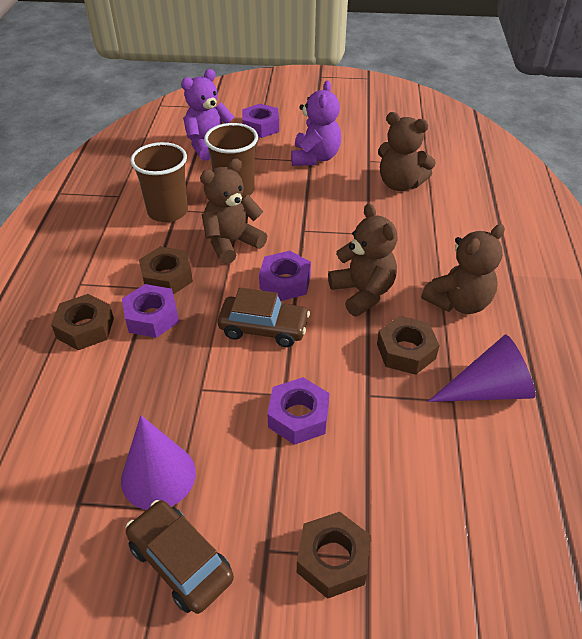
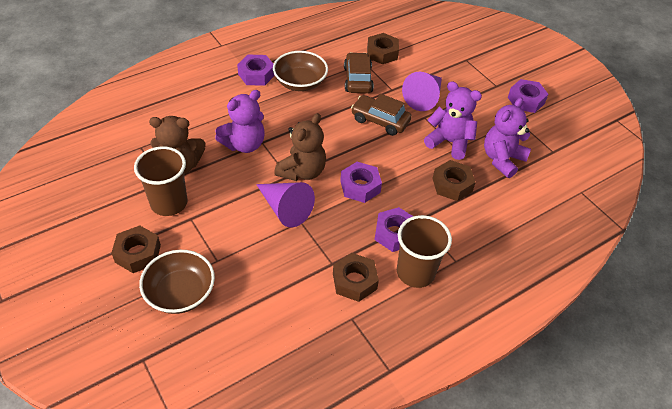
brown bowl: none = 0 -> [139,250,215,314] [273,51,328,91] = 2
brown teddy bear: [200,158,267,264] [328,203,398,316] [378,112,436,191] [421,224,505,314] = 4 -> [149,116,205,174] [274,113,326,181] = 2
purple teddy bear: [181,69,234,161] [291,80,341,166] = 2 -> [215,90,265,153] [424,81,482,160] [484,97,531,178] = 3

